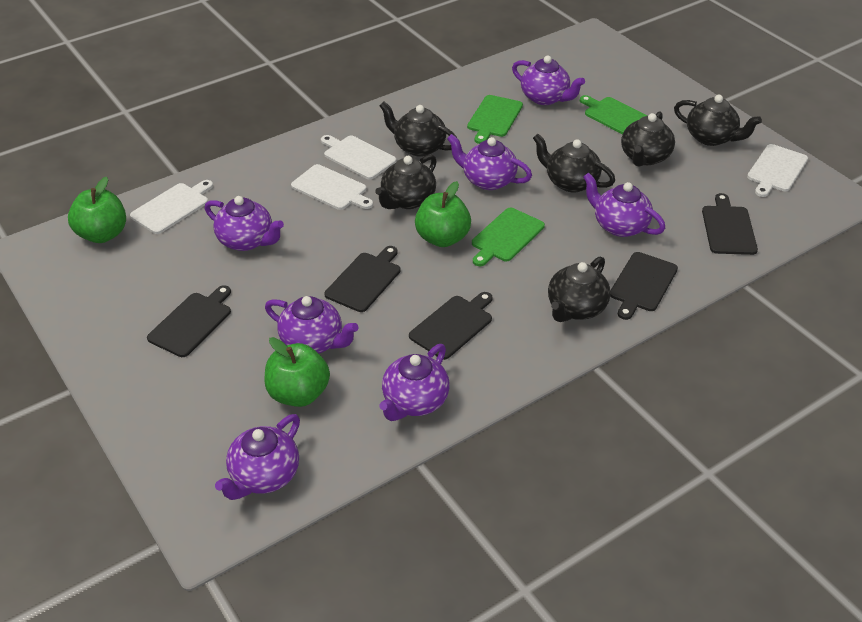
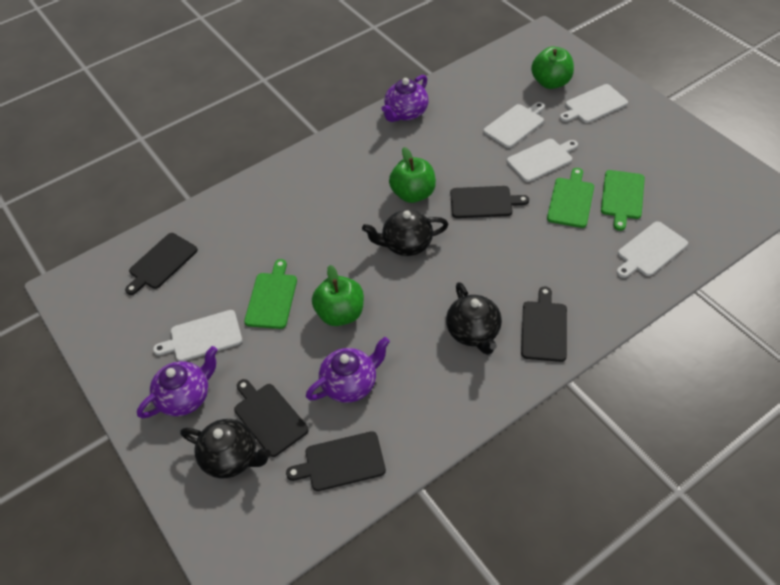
black teapot: [375,154,437,209] [380,102,457,157] [533,134,615,192] [548,256,611,322] [621,111,675,167] [674,95,762,146] = 6 -> [180,419,271,478] [362,210,449,256] [446,282,502,355] = 3
purple teapot: [205,196,284,251] [215,414,300,500] [265,296,358,354] [380,344,450,421] [447,134,532,190] [512,55,585,105] [583,173,665,237] = 7 -> [137,346,218,418] [306,337,390,403] [382,75,429,122] = 3
white cutting board: [130,180,213,234] [291,164,373,210] [321,135,396,179] [747,144,808,197] = 4 -> [153,310,242,361] [484,102,545,148] [507,139,578,182] [560,84,628,123] [617,221,688,278] = 5

